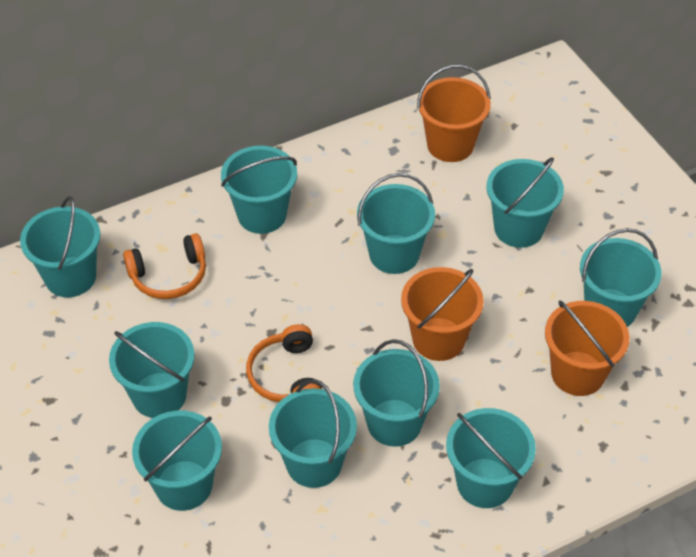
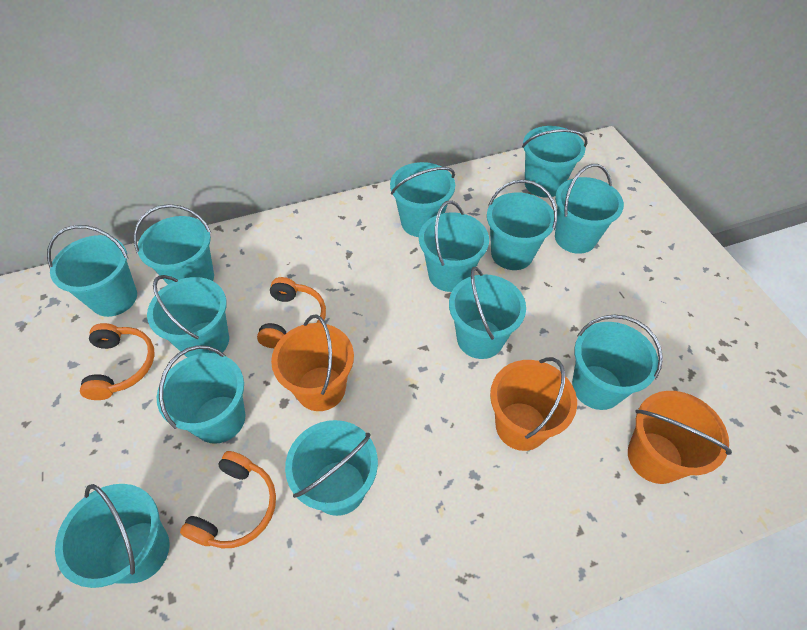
orange headphones: [123,233,206,299] [246,324,322,402] = 2 -> [80,323,155,400] [180,451,276,548] [257,277,326,348] = 3
turquoise bucket: [20,196,100,297] [109,322,195,418] [132,411,222,511] [221,146,297,234] [269,379,357,488] [353,339,440,447] [357,173,435,274] [446,408,536,508] [486,157,564,248] [580,228,661,327] = 10 -> [47,225,137,317] [55,484,169,588] [134,204,214,284] [147,275,229,358] [157,345,245,444] [285,420,378,516] [390,162,455,237] [419,201,489,292] [449,267,526,359] [487,180,557,270] [522,126,588,198] [555,164,624,254] [572,314,663,410] = 13

